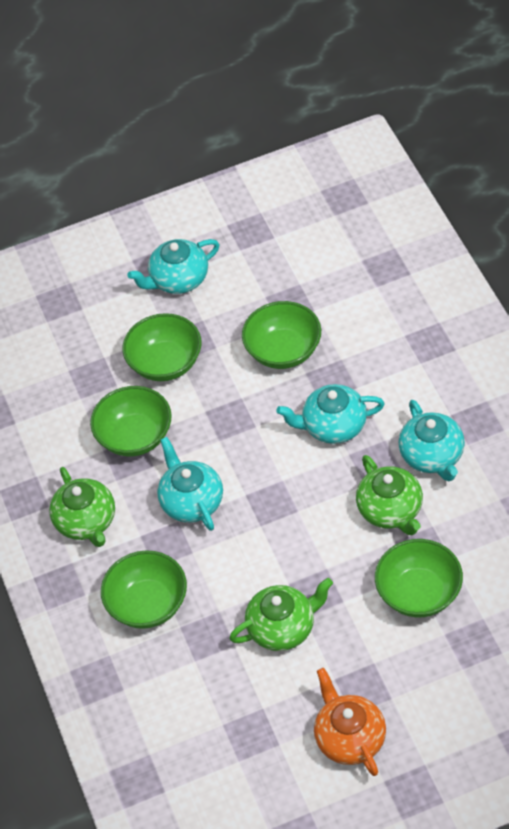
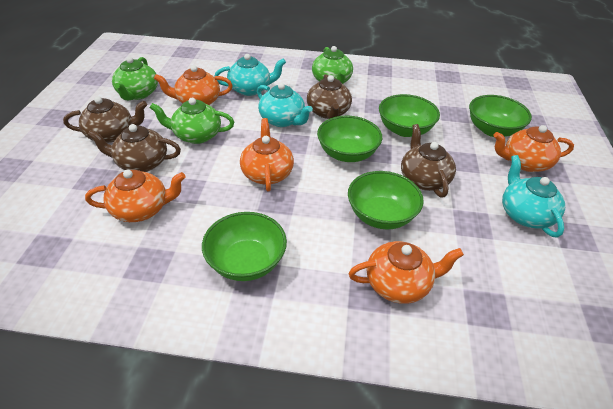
brown teapot: none = 0 -> [63,96,147,143] [87,124,181,172] [307,74,352,119] [401,124,456,197] = 4
orange teapot: [314,668,386,776] = 1 -> [85,170,186,222] [154,65,233,105] [240,118,294,191] [349,241,464,304] [493,125,574,172] = 5
turquoise teapot: [127,239,220,294] [157,437,223,531] [276,384,385,444] [399,400,465,481] = 4 -> [214,54,286,96] [257,83,313,127] [502,155,565,238] = 3

